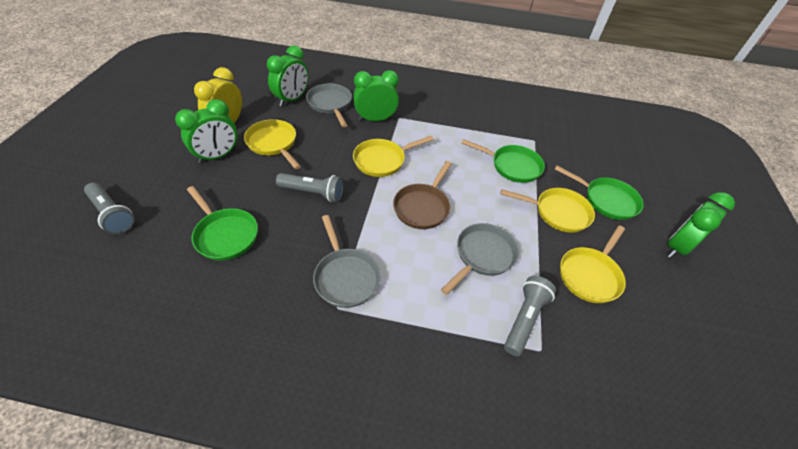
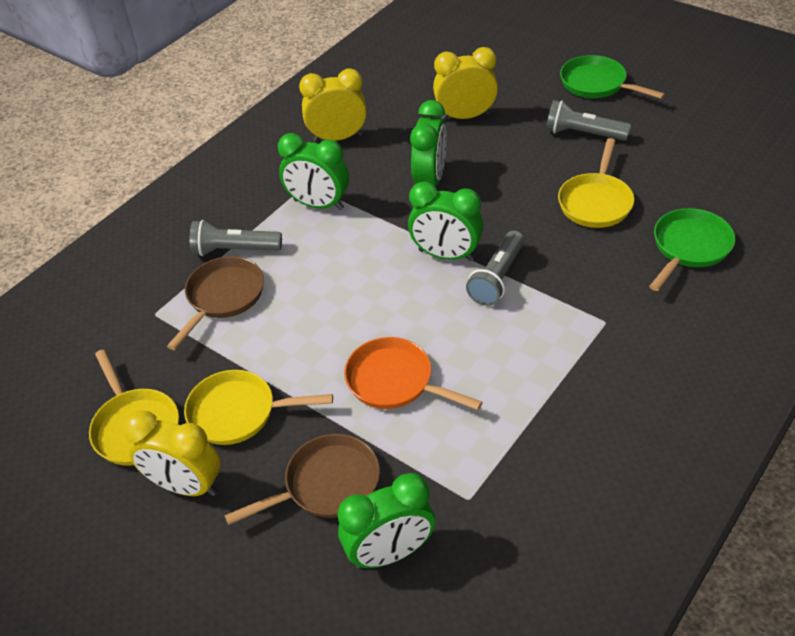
brown pan: [393,161,452,229] = 1 -> [167,256,264,350] [225,434,380,525] = 2
green pan: [187,186,258,261] [462,139,545,183] [554,166,644,220] = 3 -> [560,55,665,99] [649,208,735,291] = 2
grey pan: [306,84,352,127] [313,215,381,308] [441,223,519,295] = 3 -> none = 0
orange pan: none = 0 -> [344,337,483,410] = 1
yellow clock: [194,67,242,123] = 1 -> [123,410,221,496] [299,69,367,142] [433,47,498,120] = 3
yellow pan: [244,119,301,169] [353,136,434,177] [500,188,595,233] [560,225,626,303] = 4 -> [89,349,179,466] [184,370,333,445] [558,138,634,228] = 3

